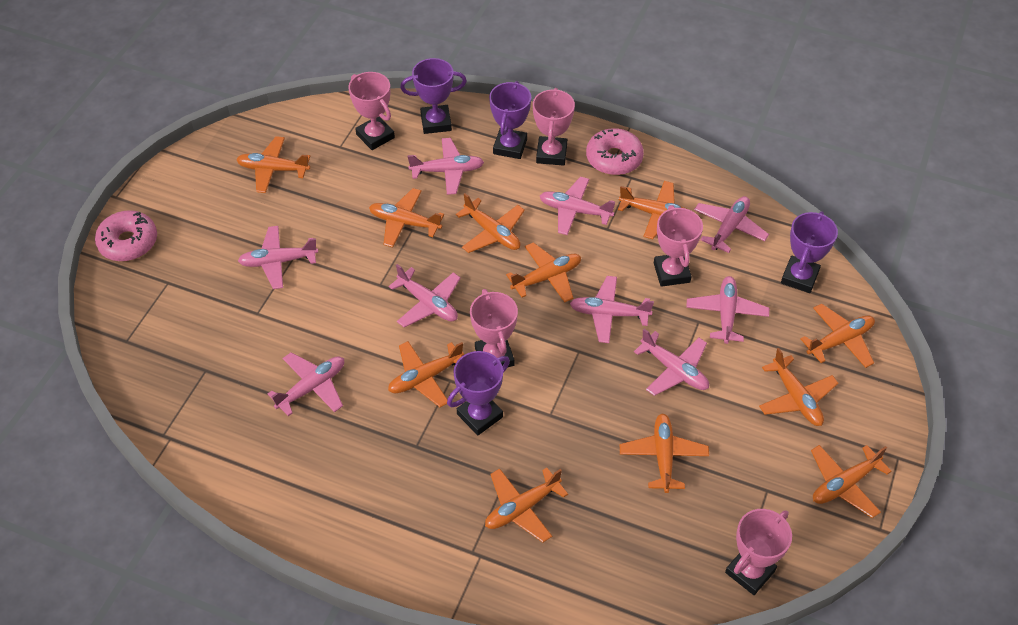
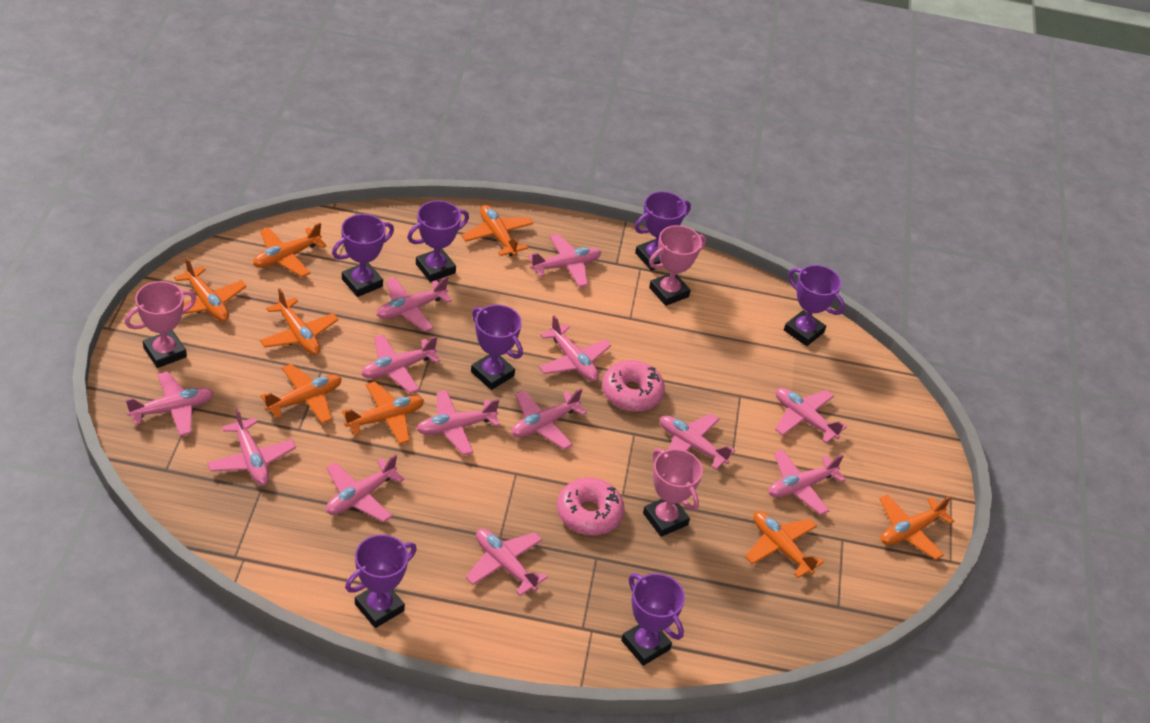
orange plane: [236,136,310,193] [369,188,444,247] [388,341,464,407] [456,193,525,253] [485,468,568,543] [506,242,581,303] [618,181,686,239] [620,413,709,493] [759,348,838,426] [800,303,875,368] [811,445,892,518] = 11 -> [174,257,247,322] [253,223,327,277] [260,288,338,355] [261,364,342,424] [342,382,424,444] [461,205,534,256] [745,511,824,578] [879,494,954,560] = 8
pink plane: [238,226,318,289] [268,353,344,416] [389,264,461,327] [407,138,484,195] [540,177,615,235] [570,276,654,343] [634,329,709,396] [686,276,769,344] [694,196,769,253] = 9 -> [126,371,214,436] [207,408,296,485] [326,454,405,522] [361,335,441,394] [376,277,452,332] [417,390,500,455] [466,529,548,596] [512,388,587,449] [528,234,601,287] [539,315,611,382] [660,413,735,470] [769,450,846,515] [775,388,847,443] = 13
pink trophy: [348,72,395,150] [470,289,518,367] [533,88,575,166] [654,205,703,287] [725,509,792,595] = 5 -> [125,281,196,368] [643,448,703,537] [649,225,706,306] = 3
purple trophy: [400,58,467,134] [447,351,510,435] [489,81,531,159] [781,211,838,293] = 4 -> [332,214,394,297] [345,534,417,628] [407,200,469,282] [471,305,523,390] [621,573,685,666] [635,191,691,271] [784,265,845,346] = 7

